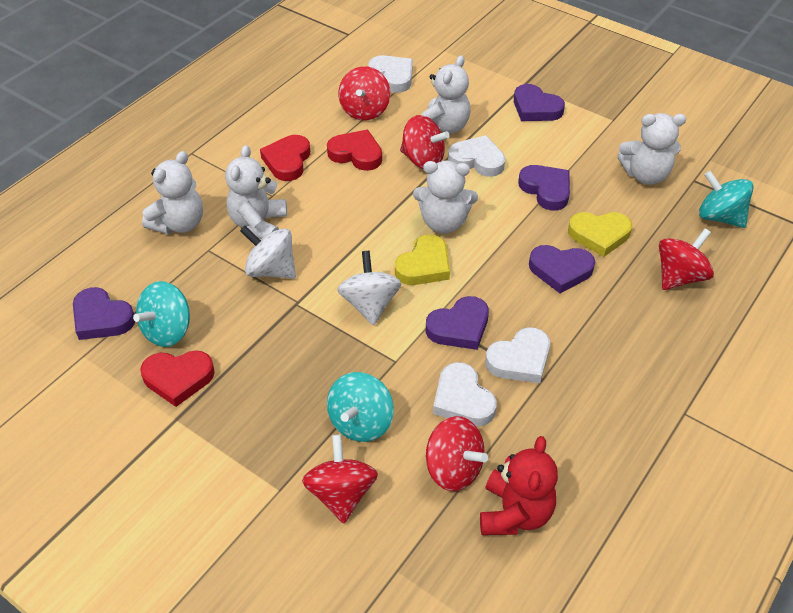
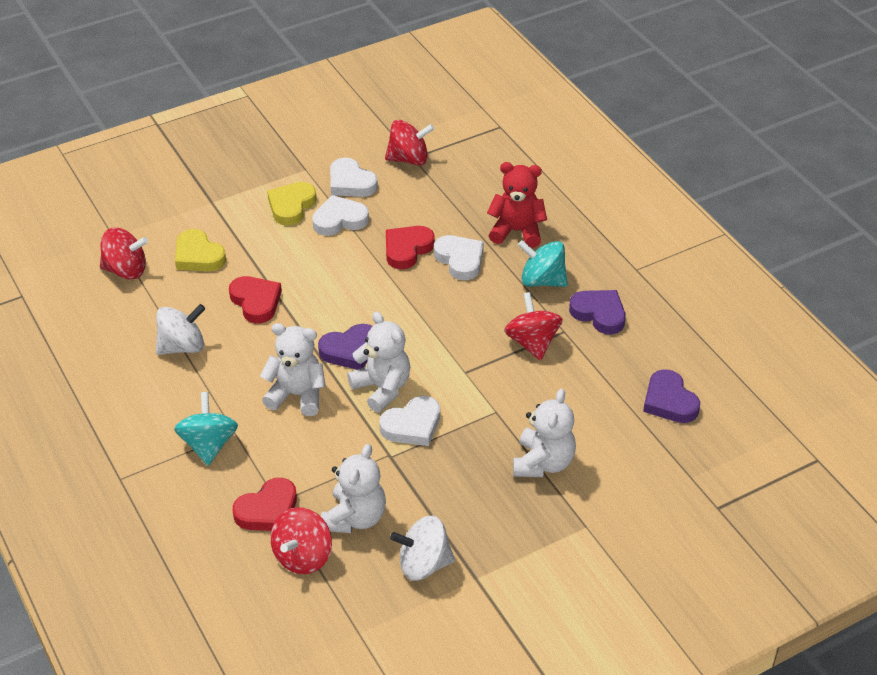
purple heart: [73,287,135,340] [426,296,489,350] [514,84,565,121] [518,165,570,211] [529,245,595,293] = 5 -> [318,324,372,370] [569,290,626,334] [643,369,700,423] = 3
red spinning top: [302,435,378,523] [339,67,390,121] [400,115,450,169] [426,416,488,491] [659,228,714,290] = 5 -> [100,228,148,279] [271,507,332,574] [385,120,434,165] [504,292,563,360] = 4
turquoise spinning top: [133,281,190,347] [327,372,394,442] [699,171,754,228] = 3 -> [174,392,238,466] [518,240,568,287] = 2
white teddy bear: [142,151,203,234] [225,145,287,239] [413,161,478,234] [422,55,470,134] [617,113,686,185] = 5 -> [260,323,326,416] [321,444,386,533] [347,312,410,412] [513,389,576,477] = 4

